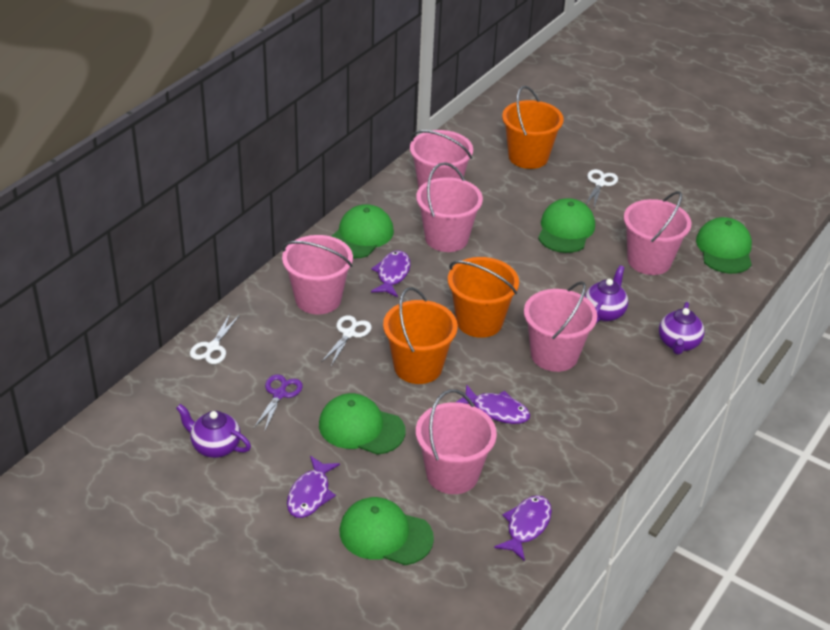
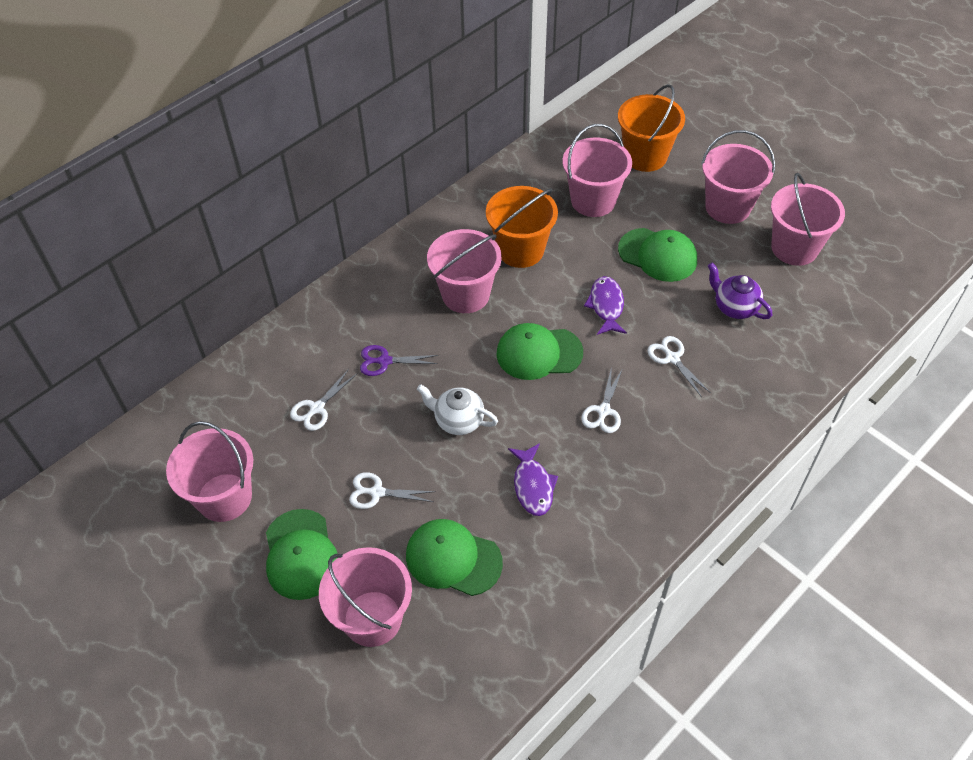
green cap: [319,393,405,455] [331,204,394,259] [340,497,434,565] [538,198,595,253] [696,217,752,274] = 5 -> [266,509,338,600] [406,519,503,596] [496,323,583,380] [618,228,697,282] = 4
orange bucket: [383,287,458,384] [448,257,519,338] [502,86,564,169] = 3 -> [486,186,558,268] [618,84,685,172] = 2
purple fish: [287,456,340,518] [371,251,411,297] [457,384,530,424] [494,495,552,561] = 4 -> [508,443,558,516] [584,276,627,335] = 2
purple teapot: [176,404,251,458] [585,265,628,323] [659,302,704,355] = 3 -> [708,263,772,319] = 1
white scissors: [190,314,240,364] [321,315,372,366] [586,169,618,207] = 3 -> [290,369,357,431] [349,472,436,509] [581,366,623,433] [647,336,711,397] = 4
white teapot: none = 0 -> [417,384,498,435] = 1

